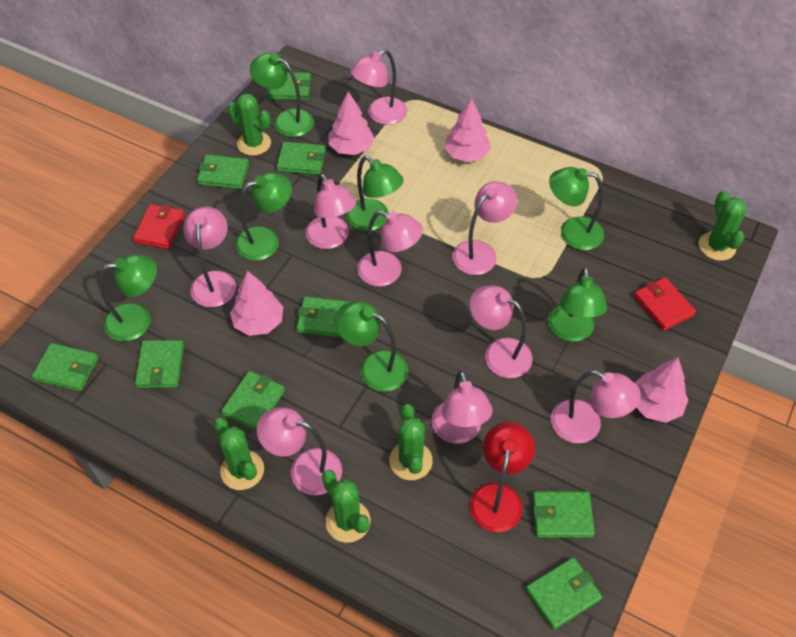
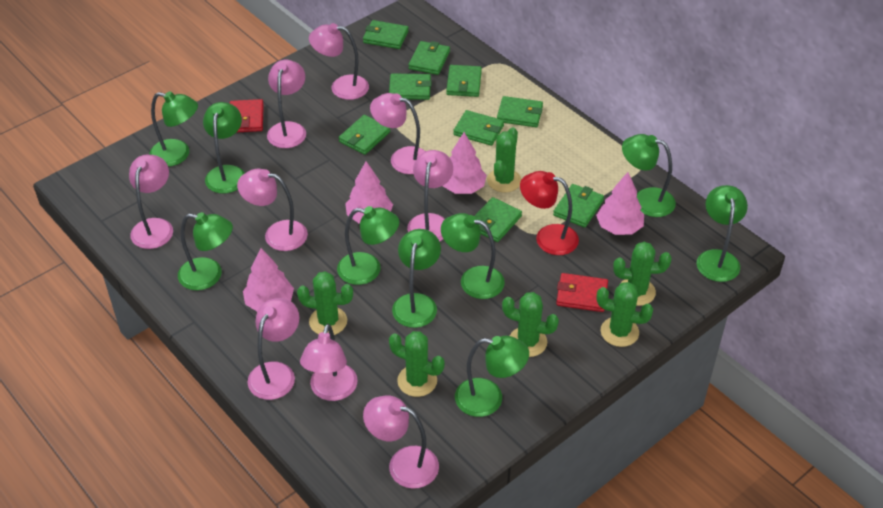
green cactus: [214,418,264,490] [228,93,271,156] [322,470,370,543] [389,404,433,480] [699,191,746,261] = 5 -> [297,271,353,335] [389,331,445,397] [487,127,521,192] [502,292,559,357] [596,282,653,347] [613,242,671,306] = 6
green lamp: [99,254,157,342] [235,173,292,261] [250,53,314,137] [335,301,408,392] [346,156,404,231] [548,267,607,342] [549,167,604,250] = 7 -> [149,91,198,167] [178,212,233,290] [203,102,245,194] [337,206,399,285] [392,229,441,328] [441,213,505,299] [455,336,529,417] [622,134,676,217] [697,185,748,282] = 9

